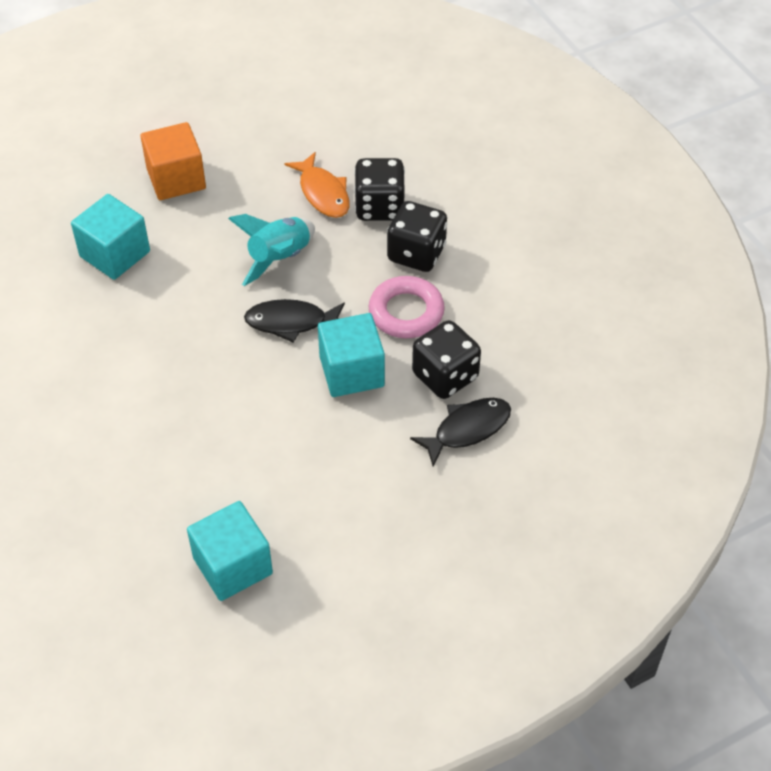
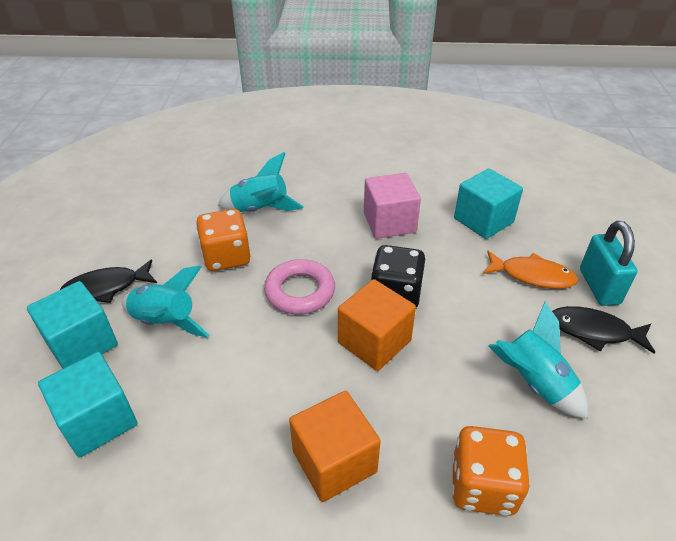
black dice: [354,158,405,221] [387,201,447,272] [412,320,481,399] = 3 -> [371,245,425,308] = 1
orange cube: [140,122,206,200] = 1 -> [289,391,381,502] [338,279,416,371] = 2
orange dice: none = 0 -> [196,209,250,271] [452,426,529,516] = 2
pink cube: none = 0 -> [364,173,421,239] = 1
turquoise padlock: none = 0 -> [580,221,638,306] = 1
turquoise rocket: [228,214,315,286] = 1 -> [122,266,210,338] [218,152,303,212] [489,302,588,419] = 3

